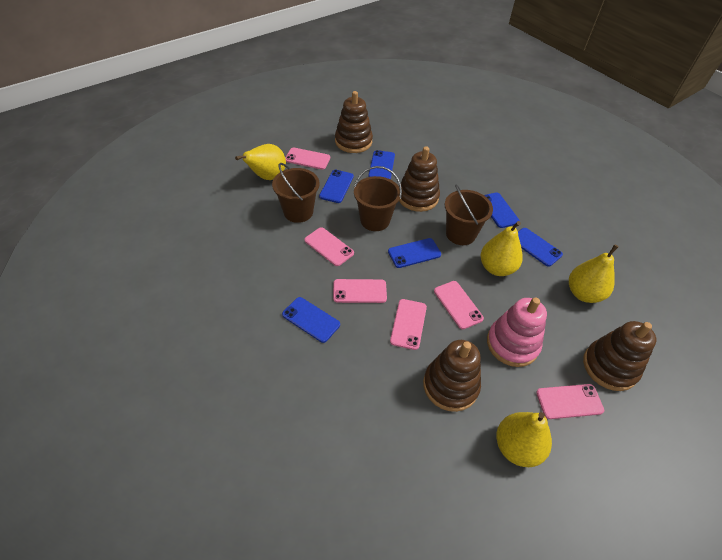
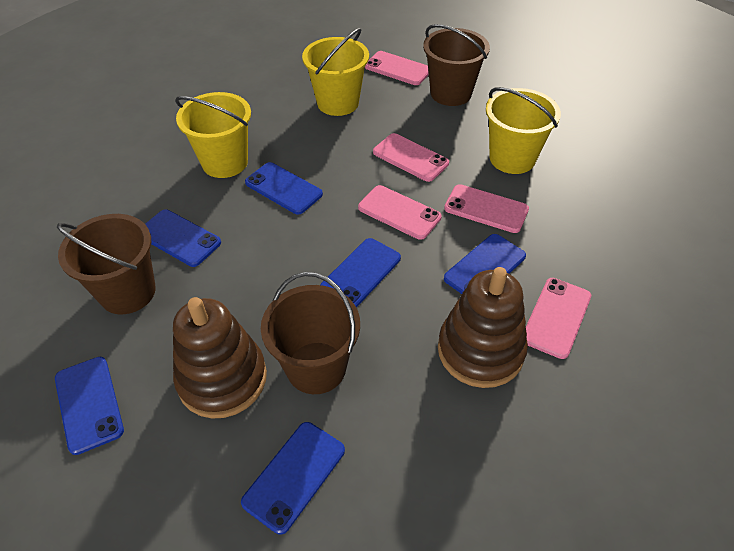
brown stacking toy: [335,91,373,153] [399,147,440,212] [423,340,481,412] [583,321,656,391] = 4 -> [173,297,267,418] [438,267,528,388] = 2
pink phone: [285,147,330,170] [304,227,354,266] [333,279,387,303] [390,299,427,350] [434,281,484,329] [536,384,604,419] = 6 -> [358,185,442,240] [365,51,429,85] [373,133,449,182] [444,184,529,233] [526,278,591,359] = 5
pink stacking toy: [487,297,547,367] = 1 -> none = 0
yellow bucket: none = 0 -> [175,92,251,178] [302,28,369,116] [486,87,561,174] = 3
yellow pear: [235,144,286,180] [481,221,523,276] [496,412,552,467] [569,244,618,303] = 4 -> none = 0

